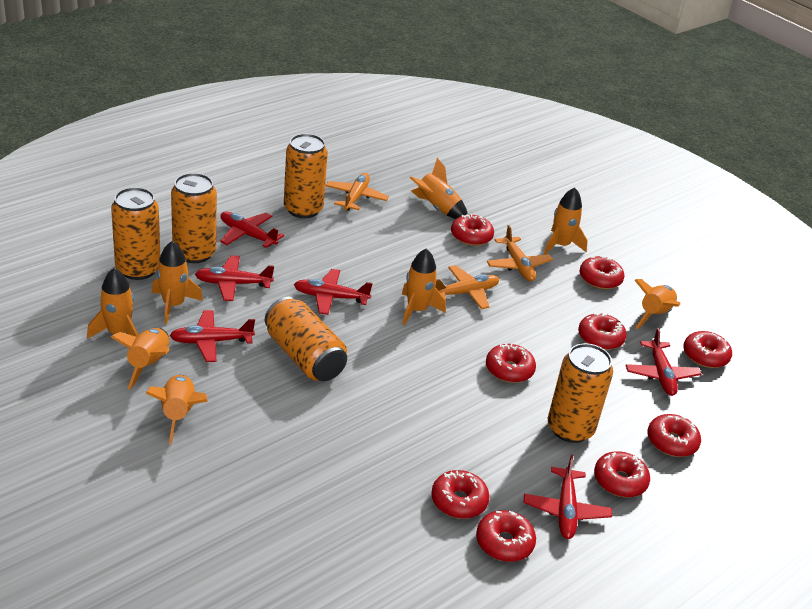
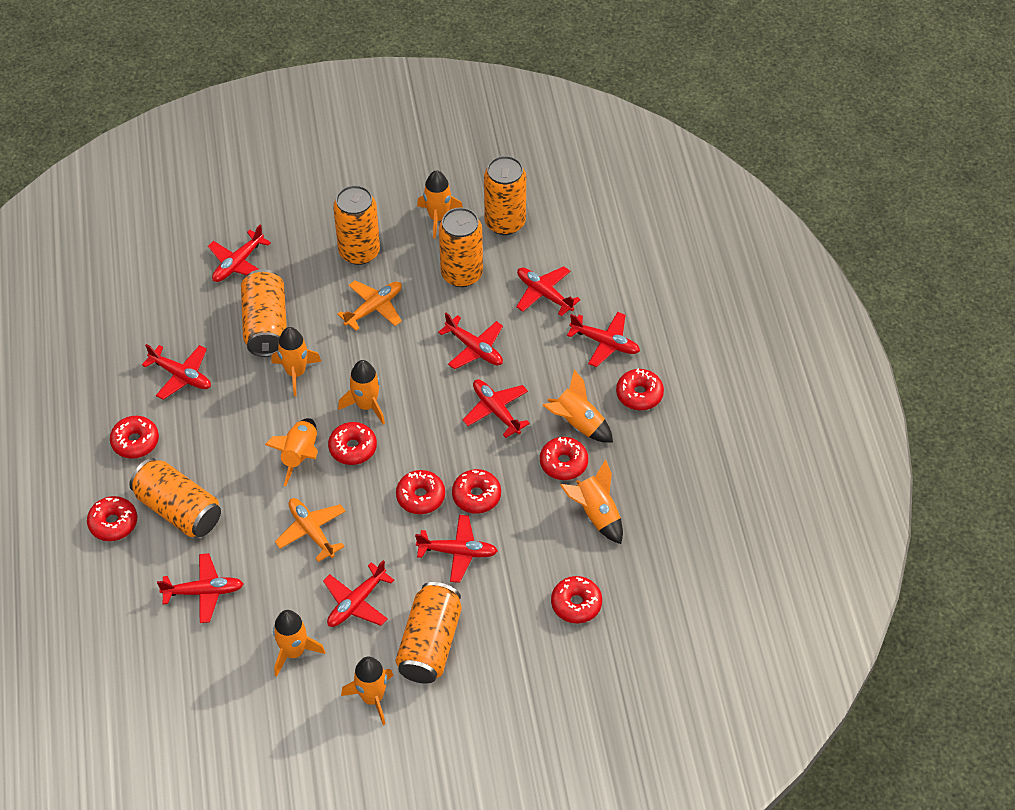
orange can: [111,187,160,280] [171,173,217,263] [265,297,347,381] [284,133,328,218] [548,343,613,443] = 5 -> [129,458,221,537] [241,269,287,357] [333,185,380,265] [396,582,462,684] [439,207,483,287] [484,156,526,235] = 6
orange plane: [325,173,389,211] [436,265,500,309] [487,225,553,281] = 3 -> [275,498,346,562] [337,281,402,331] = 2
red donut: [431,470,490,519] [451,214,494,246] [476,510,536,562] [486,344,536,383] [578,313,627,350] [580,256,624,289] [594,451,650,497] [647,414,701,457] [683,331,732,368] = 9 -> [87,496,137,541] [110,416,159,459] [328,422,377,465] [396,470,445,514] [452,469,501,514] [540,437,588,480] [551,576,602,623] [616,369,664,410] = 8
red plane: [170,310,255,362] [195,255,274,301] [220,212,284,248] [294,269,373,315] [524,455,612,539] [626,328,701,396] = 6 -> [142,344,211,400] [157,553,244,623] [208,225,271,282] [323,560,394,627] [415,515,498,583] [438,313,503,369] [463,379,530,438] [516,266,581,316] [567,312,640,367] = 9

